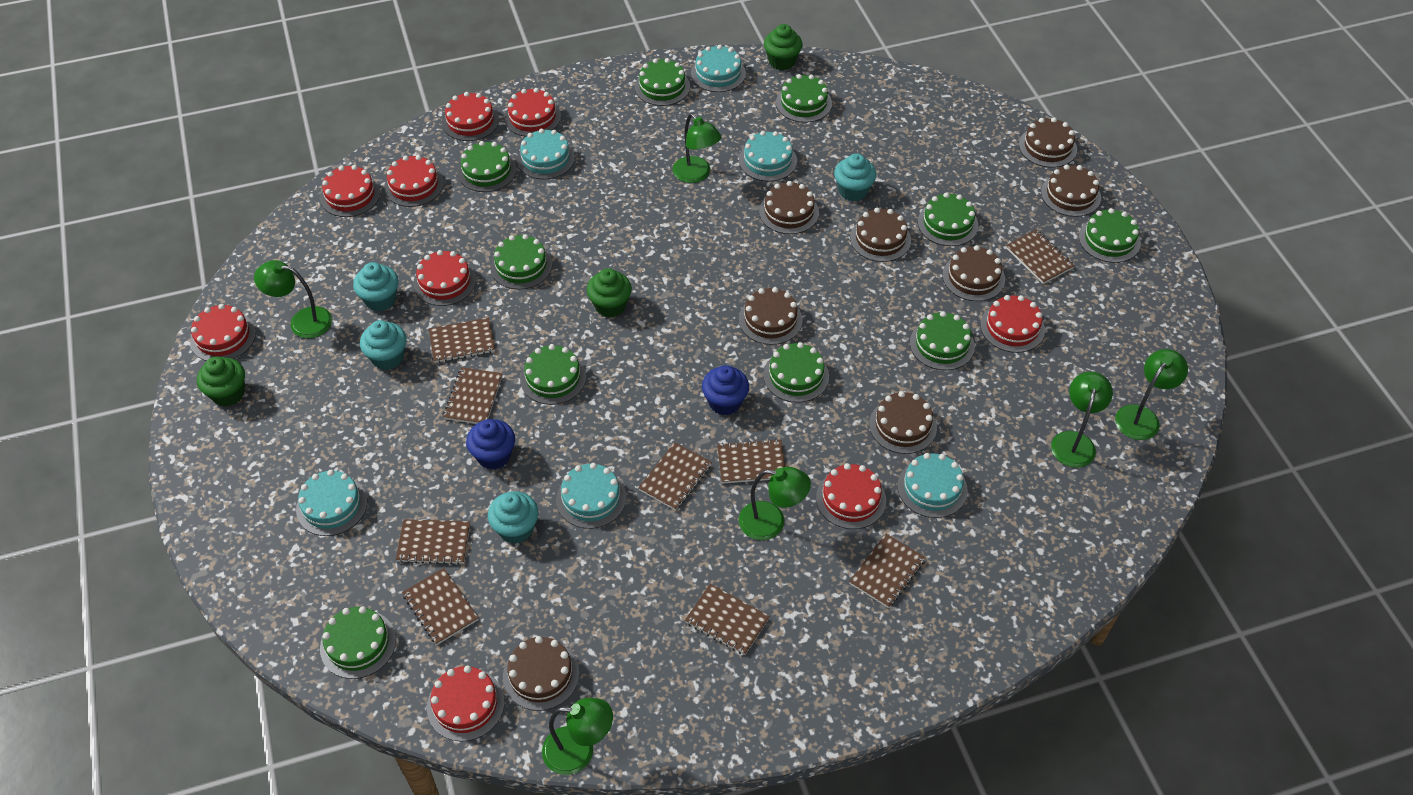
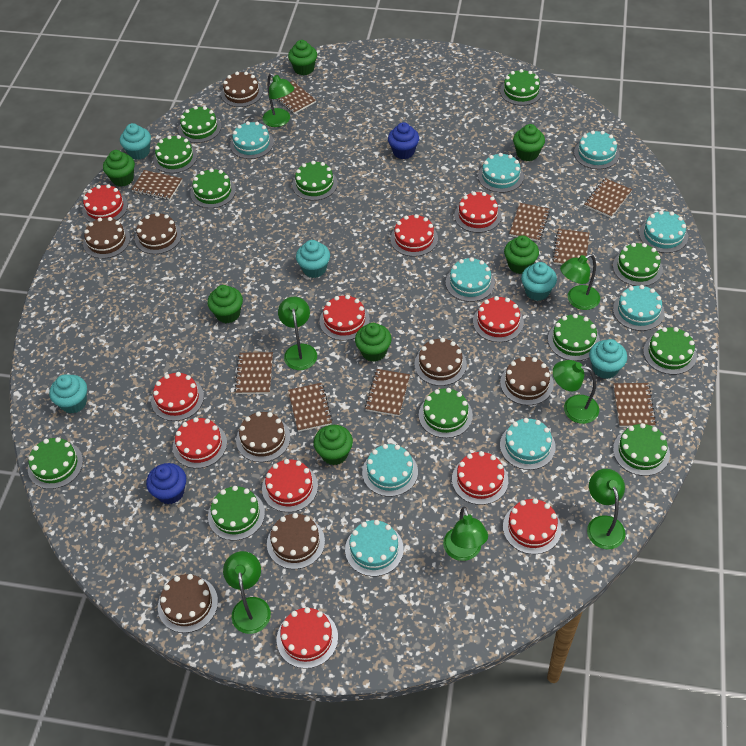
green cake: [320,606,396,679] [458,141,516,192] [490,234,552,290] [520,344,586,405] [635,58,690,106] [763,342,829,403] [776,74,832,123] [910,311,975,370] [918,192,978,246] [1079,208,1141,263] = 10 -> [28,437,83,489] [153,135,197,173] [178,106,221,143] [190,168,236,208] [208,486,265,540] [292,161,338,201] [419,388,473,438] [500,69,543,106] [548,314,600,361] [613,243,663,286] [613,423,670,476] [643,327,697,375] = 12
green cupcake: [197,357,245,407] [587,268,632,318] [764,24,803,70] = 3 -> [103,150,135,187] [207,285,243,323] [288,40,317,75] [314,425,353,465] [355,323,392,362] [504,235,539,274] [513,124,545,161] = 7
green lamp: [254,260,332,338] [542,698,613,775] [673,113,721,183] [739,467,811,540] [1051,372,1113,468] [1115,349,1188,440] = 6 -> [223,551,271,634] [263,73,294,127] [278,297,317,370] [443,507,488,561] [553,360,599,424] [560,254,600,310] [587,469,625,549] = 7
red cake: [190,304,256,361] [320,165,380,217] [384,155,444,207] [413,250,476,306] [427,665,504,742] [442,92,499,141] [504,88,561,137] [816,463,886,529] [980,295,1045,353] = 9 -> [82,184,128,222] [151,372,204,421] [173,417,227,468] [262,459,318,512] [277,607,338,669] [320,295,370,341] [390,214,438,257] [452,451,508,505] [454,192,501,233] [473,296,524,342] [503,498,562,554] = 11
turquoise cake: [296,470,367,536] [517,129,575,179] [556,463,626,529] [691,45,746,92] [739,131,797,182] [897,453,968,518] = 6 -> [230,121,274,159] [345,520,404,576] [362,444,418,497] [446,257,495,302] [478,153,524,193] [500,418,556,470] [574,131,620,169] [613,285,665,331] [639,210,688,253] = 9
turquoise cupcake: [353,262,399,312] [360,320,407,370] [488,491,538,544] [834,153,876,201] = 4 -> [49,374,87,414] [120,123,151,160] [296,240,330,278] [521,262,557,301] [589,339,627,379] = 5

